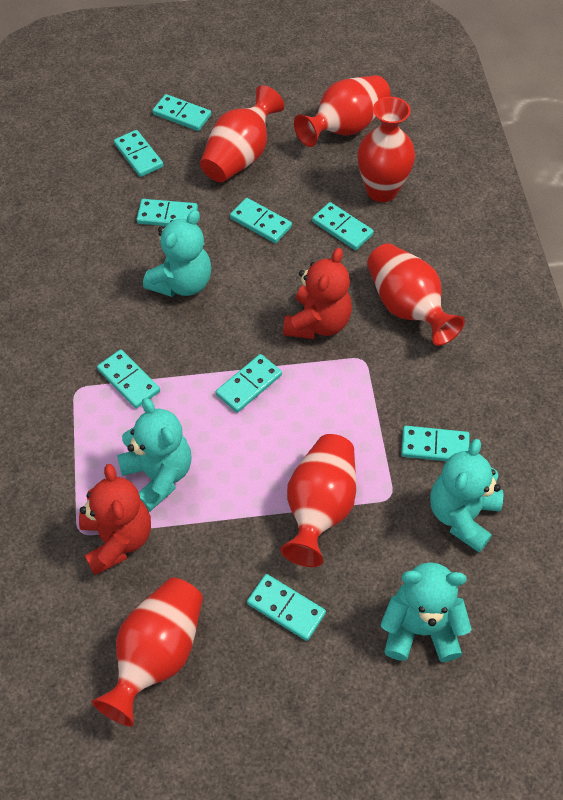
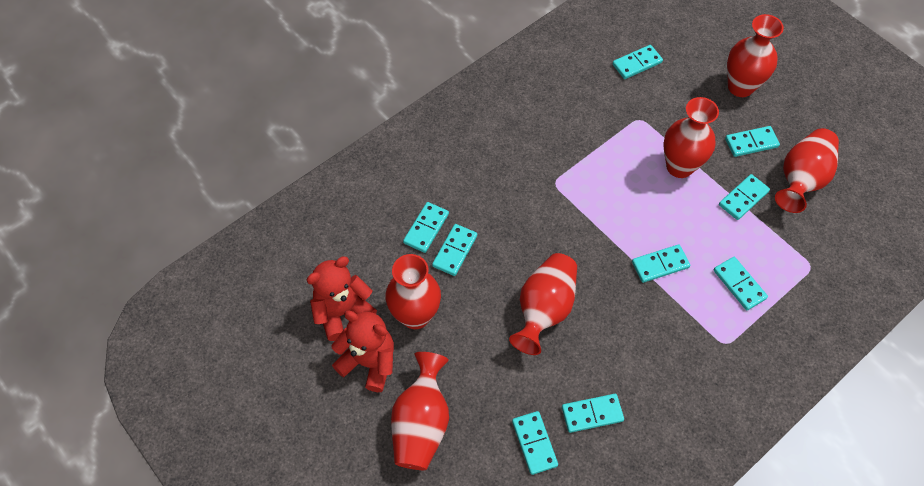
turquoise teddy bear: [117,398,192,512] [143,210,211,297] [381,562,472,662] [430,439,503,553] = 4 -> none = 0

